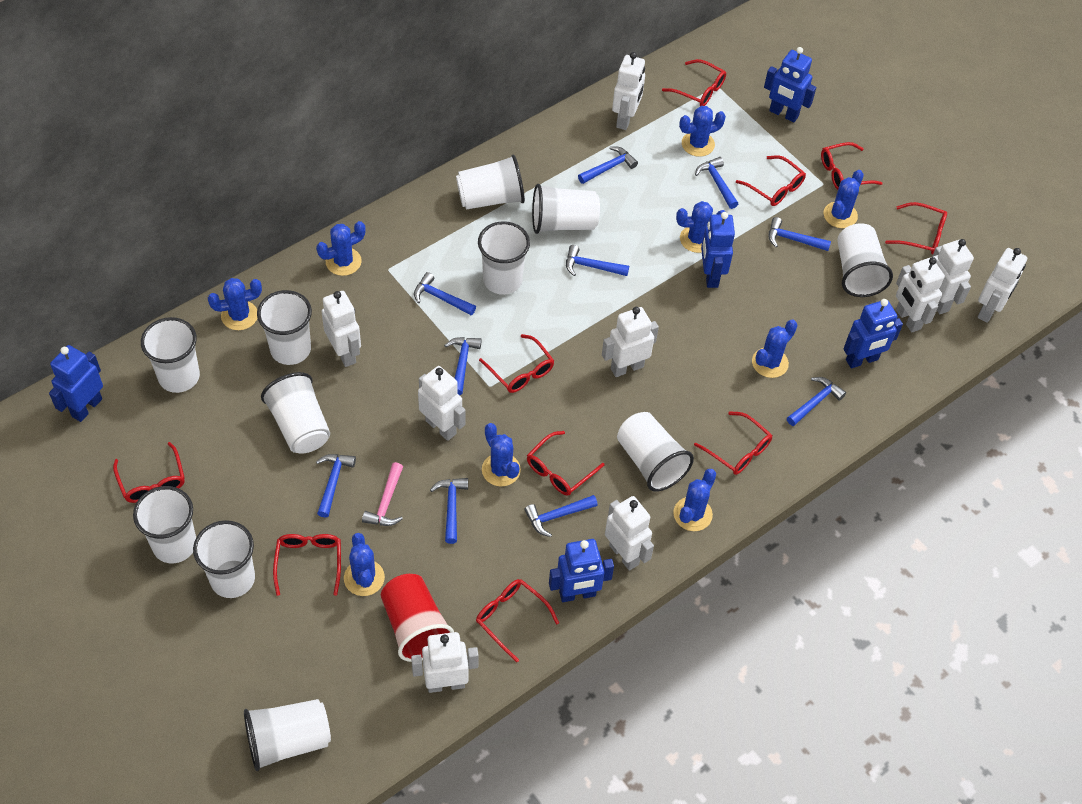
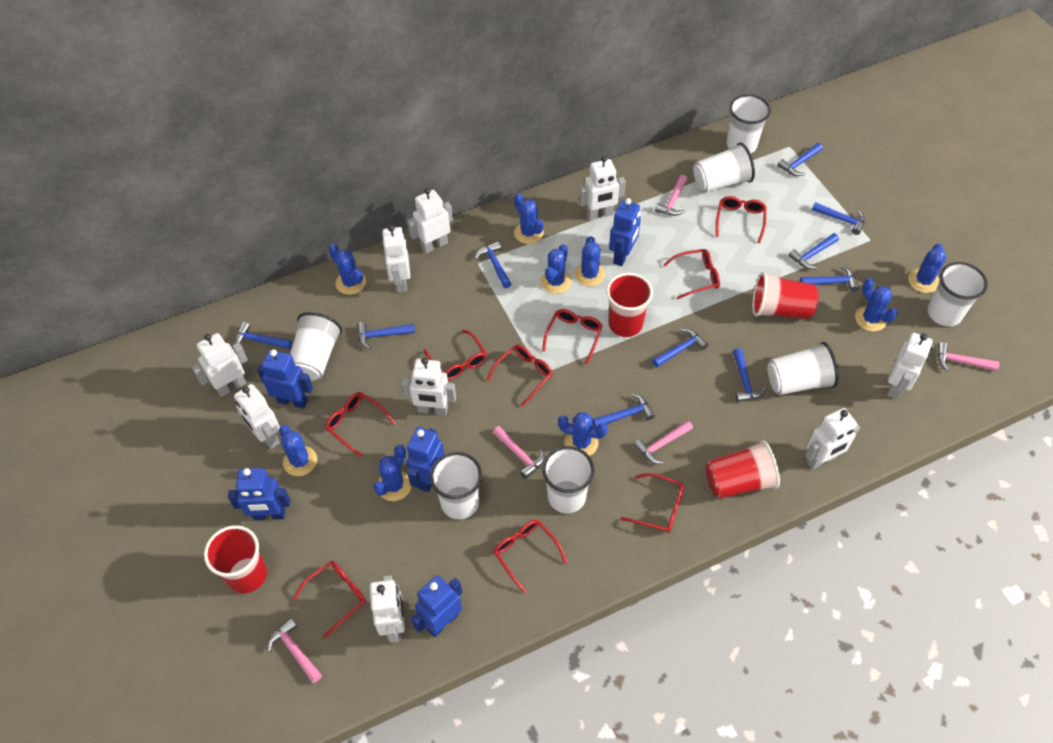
pink hammer: [362,462,403,526] = 1 -> [267,618,322,683] [493,426,545,479] [634,420,693,464] [655,175,687,216] [938,342,999,372] = 5
red cup: [380,574,454,662] = 1 -> [204,525,267,594] [606,273,653,337] [705,440,780,499] [752,272,818,319] = 4
red glasses: [113,442,185,503] [273,534,341,596] [476,579,559,662] [479,334,554,393] [527,431,604,496] [662,59,726,106] [694,411,772,475] [736,155,806,206] [821,142,883,190] [885,202,947,254] = 10 -> [293,561,366,638] [325,392,395,457] [424,330,487,380] [487,345,553,407] [493,520,567,593] [542,309,603,365] [621,473,684,533] [663,249,720,299] [716,196,766,243] = 9
white cup: [133,486,196,563] [141,317,200,393] [193,520,255,598] [244,699,331,771] [257,290,312,365] [261,372,330,454] [456,155,525,210] [478,221,530,295] [532,184,600,234] [617,412,694,492] [837,223,893,297] = 11 -> [290,312,342,381] [430,452,482,519] [542,446,594,513] [693,142,755,193] [727,94,771,153] [767,342,839,395] [928,262,988,326] = 7

